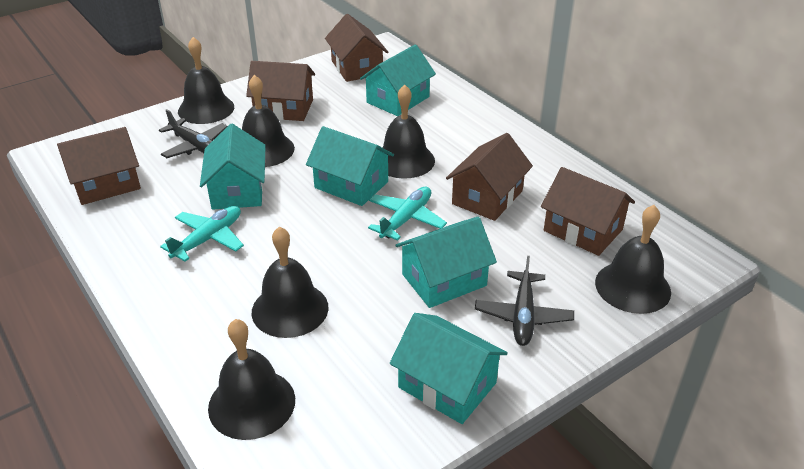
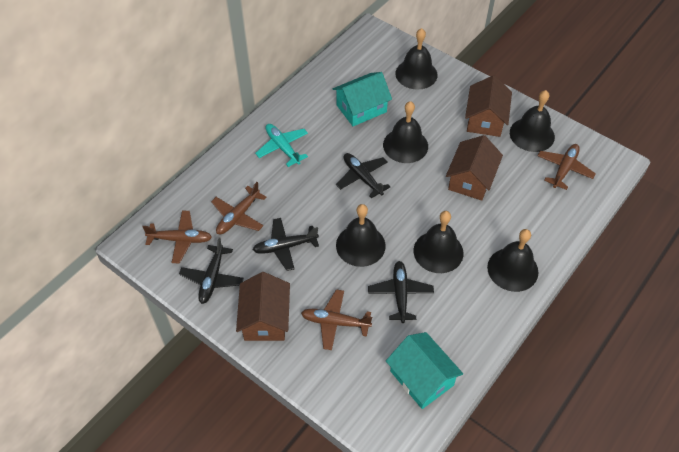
black plane: [159,109,227,158] [475,256,574,346] = 2 -> [179,237,244,304] [253,218,319,271] [336,153,391,198] [368,261,434,323] = 4
brown house: [57,127,141,205] [246,61,315,121] [325,14,388,82] [446,133,533,221] [541,167,635,256] = 5 -> [236,272,290,341] [446,135,503,201] [465,75,512,137] = 3
brown plane: none = 0 -> [142,210,212,264] [211,182,267,234] [301,289,372,350] [538,144,596,190] = 4
turquoise house: [200,124,266,210] [306,126,394,206] [360,44,436,116] [390,313,508,424] [396,217,497,308] = 5 -> [333,72,392,126] [386,332,463,409] = 2
turquoise plane: [160,206,244,261] [368,187,447,241] = 2 -> [255,124,308,167] = 1

